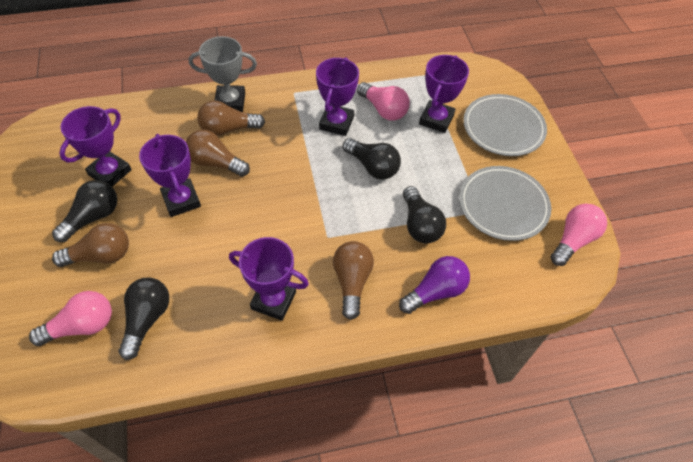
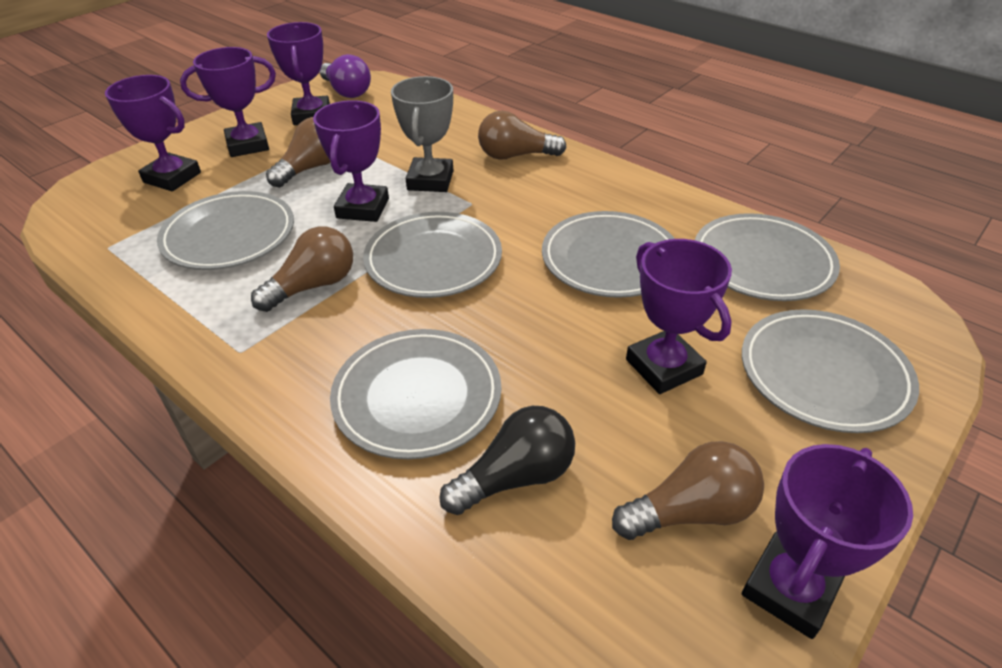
black light bulb: [52,180,117,242] [118,277,169,360] [343,138,401,180] [403,186,446,244] = 4 -> [439,406,575,515] = 1
grey plate: [459,166,551,241] [463,94,547,156] = 2 -> [157,191,294,270] [330,329,501,459] [363,212,502,298] [542,211,675,298] [695,213,840,301] [742,309,919,433] = 6
pink light bulb: [29,291,112,346] [357,82,410,121] [551,204,607,266] = 3 -> none = 0
purple trophy: [59,106,132,186] [139,134,201,217] [229,237,309,321] [316,57,359,136] [419,55,469,133] = 5 -> [105,75,201,191] [180,47,276,157] [267,22,330,125] [313,100,389,222] [626,239,732,394] [742,444,913,639] = 6

